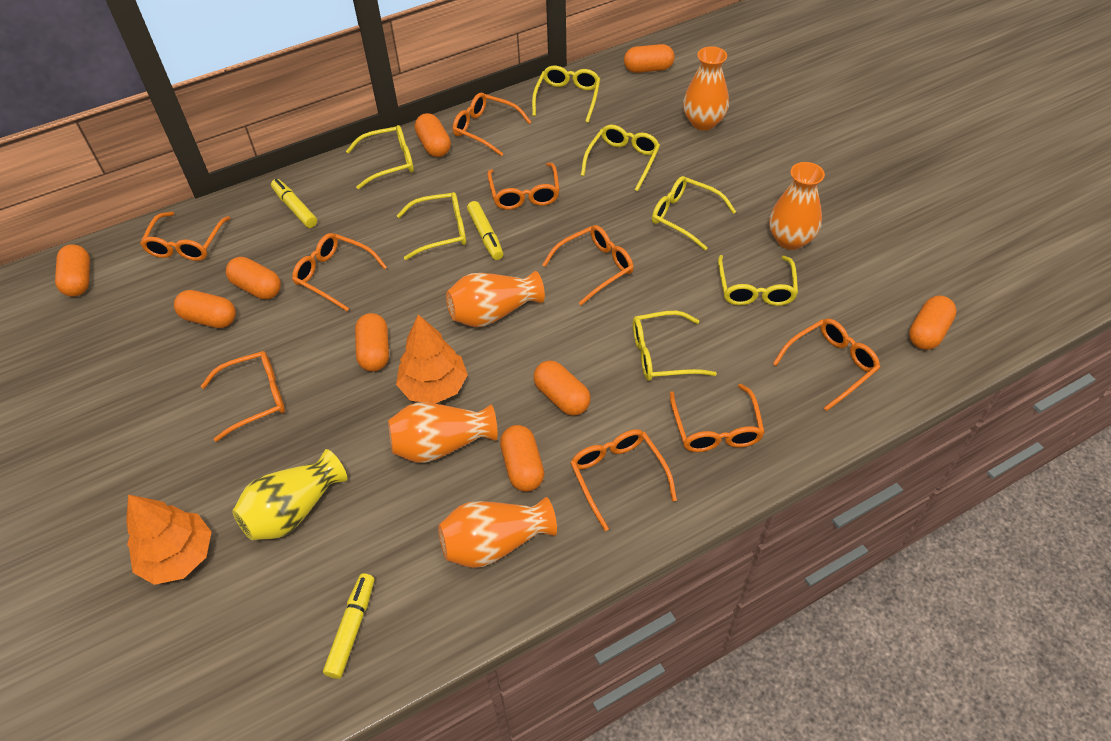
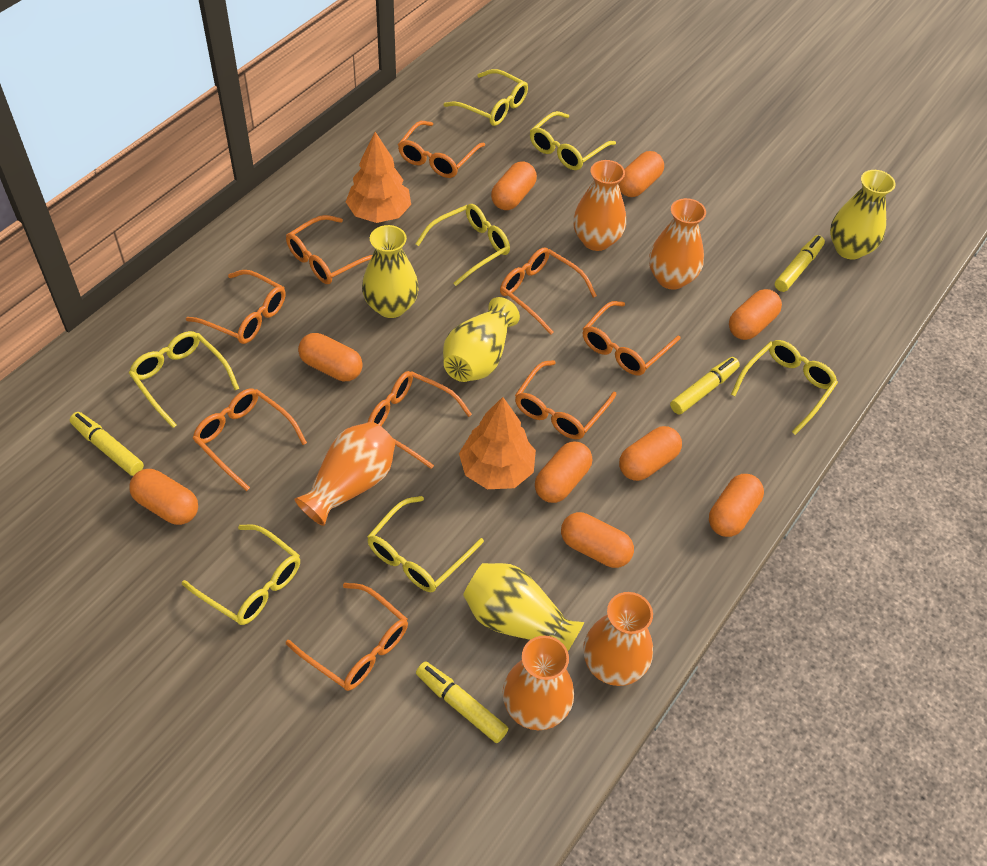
yellow marker: [271,179,317,228] [323,573,374,679] [467,201,504,260] = 3 -> [70,412,144,476] [416,661,509,743] [670,357,740,415] [775,235,825,292] = 4
yellow vase: [232,449,347,540] = 1 -> [362,225,419,318] [443,297,520,382] [463,563,585,651] [830,170,896,260] = 4

